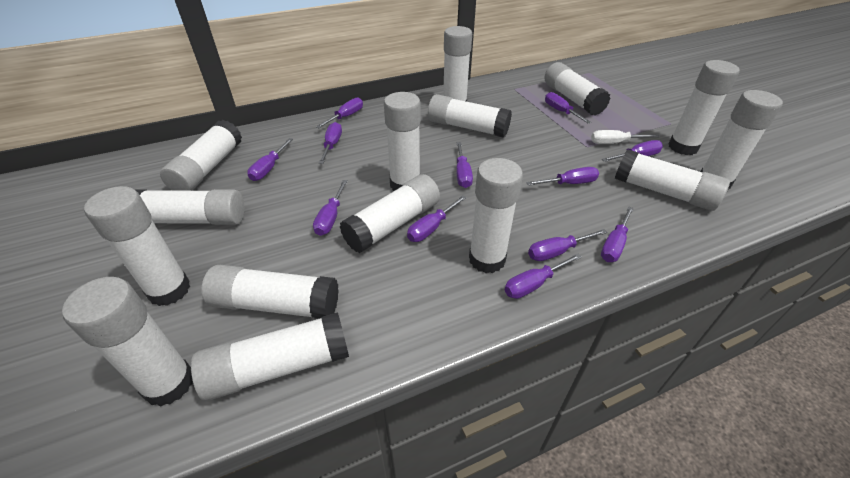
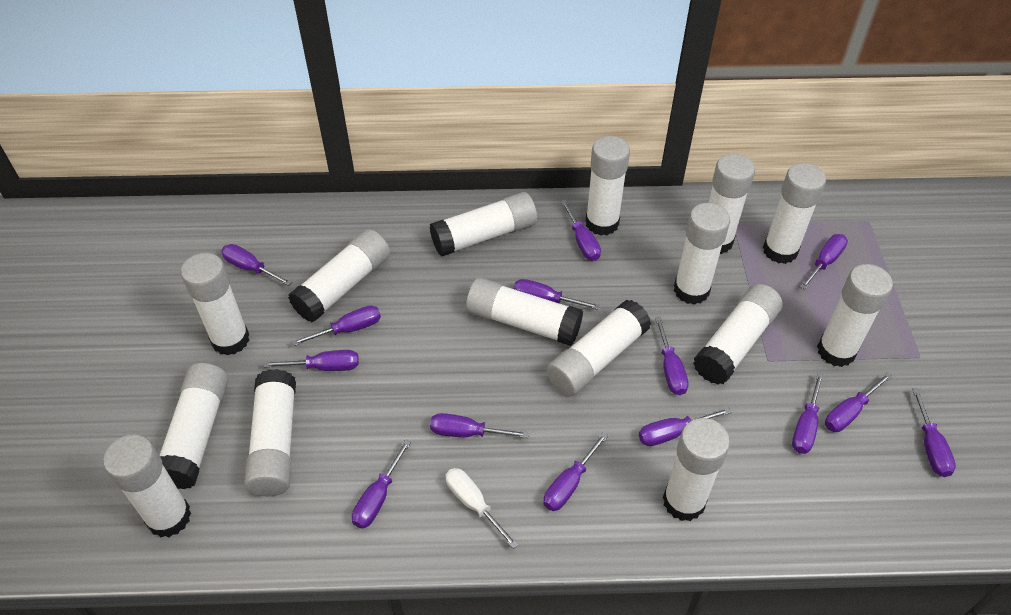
purple screwdriver: [247,138,293,181] [313,180,348,236] [316,97,363,128] [319,122,342,164] [407,195,467,242] [456,142,473,188] [505,253,582,299] [526,167,599,186] [528,229,607,261] [545,92,591,124] [601,207,634,262] [602,140,663,162] = 12 -> [221,244,292,286] [264,350,359,371] [292,305,381,346] [352,439,411,529] [430,413,529,438] [513,279,600,310] [544,432,608,511] [560,200,601,261] [639,408,731,446] [655,317,689,395] [792,373,824,454] [800,234,848,290] [825,373,892,432] [912,388,956,477] = 14

